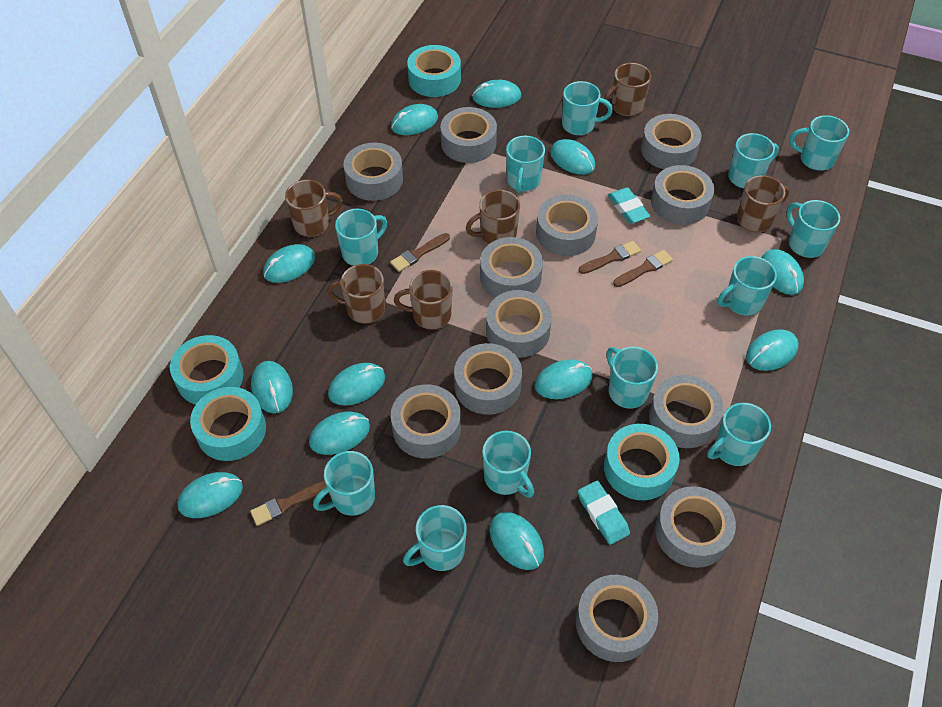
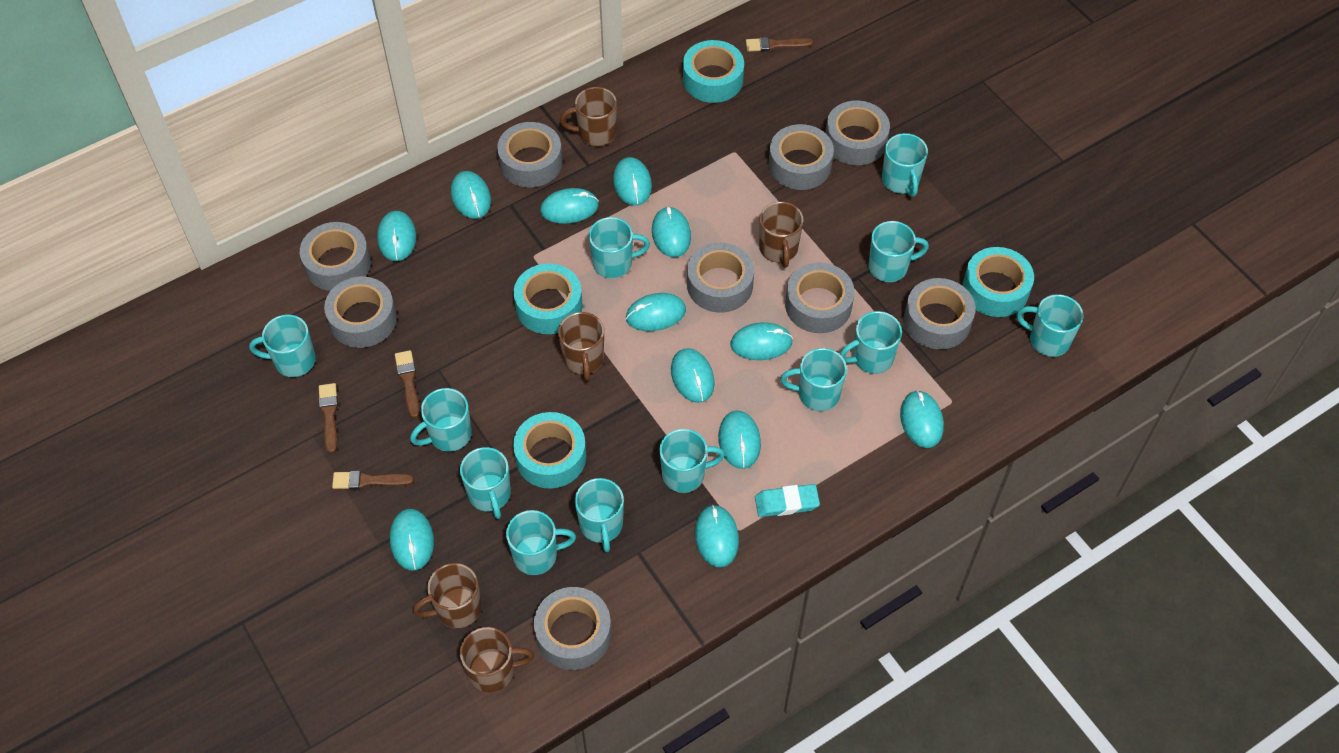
brown mug: [285,180,343,237] [327,264,385,324] [394,270,453,330] [466,190,520,245] [604,63,651,116] [737,175,789,232] = 6 -> [413,563,481,629] [460,627,534,693] [558,312,604,381] [560,87,617,146] [759,202,804,268] = 5
grey tape: [344,143,403,201] [391,385,461,459] [440,107,497,163] [454,343,522,415] [480,237,543,298] [486,290,552,358] [536,195,598,256] [576,575,658,662] [641,114,701,169] [649,375,723,448] [651,165,714,225] [655,486,736,568] = 12 -> [300,222,371,291] [324,277,397,348] [497,122,563,187] [534,587,611,670] [687,243,754,313] [769,124,834,190] [785,263,855,333] [825,101,890,165] [904,278,975,349] = 9
turquoise eraser: [578,481,630,545] [608,187,650,224] = 2 -> [755,484,820,517] = 1

